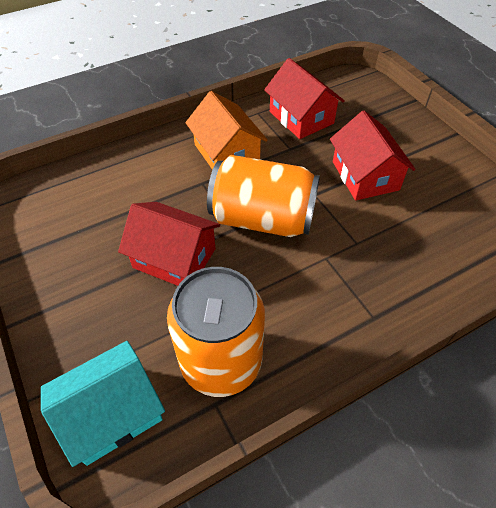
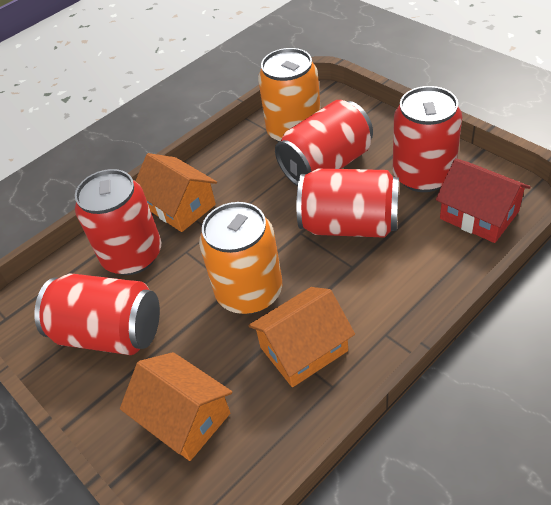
orange house: [185,91,268,170] = 1 -> [120,352,233,461] [136,153,217,232] [248,287,355,387] = 3
red can: none = 0 -> [34,274,160,355] [75,169,161,275] [275,100,373,186] [297,169,399,238] [393,86,462,192] = 5
red house: [118,202,220,286] [264,58,345,139] [330,111,416,201] = 3 -> [436,158,531,243] = 1
turquoise house: [41,341,165,467] = 1 -> none = 0

